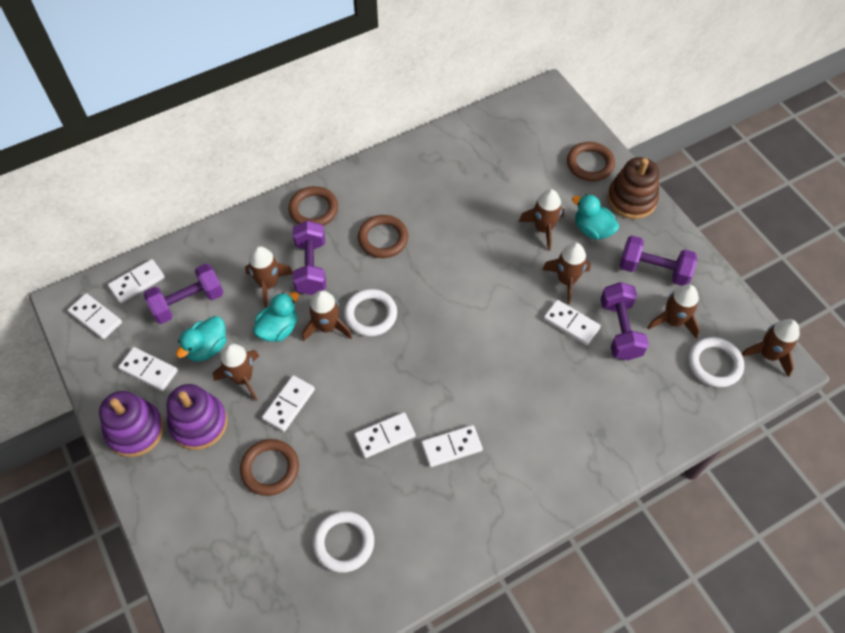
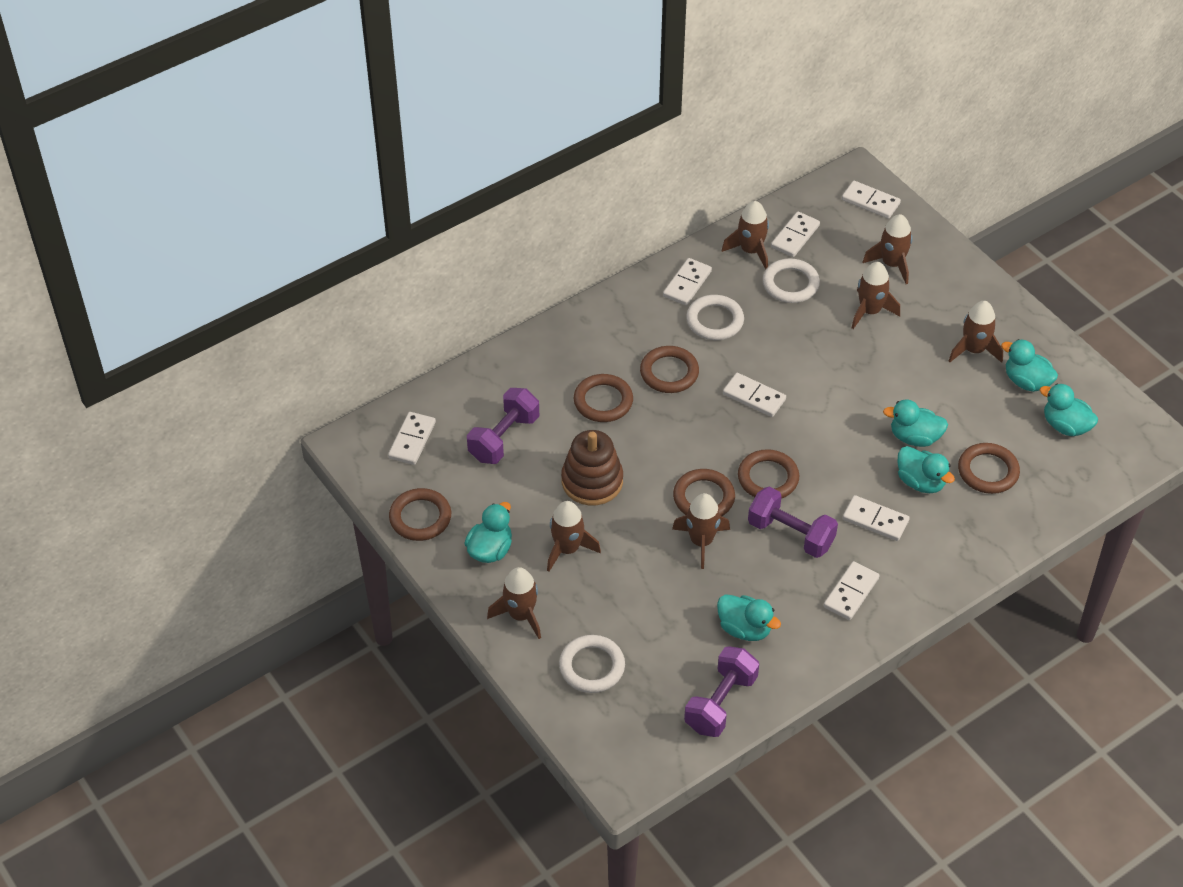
brown ring: [240,439,299,496] [288,186,338,226] [358,215,408,258] [567,142,615,181] = 4 -> [389,488,451,541] [574,374,633,422] [640,346,699,393] [673,469,735,516] [738,449,799,499] [958,443,1020,494] = 6
purple dumbbell: [143,264,223,324] [293,221,326,295] [600,282,649,360] [620,236,697,286] = 4 -> [467,388,539,464] [684,647,759,737] [748,486,838,558] = 3
purple stacking toy: [99,391,164,457] [167,384,228,450] = 2 -> none = 0
turquoise duck: [176,316,226,361] [253,292,299,342] [572,194,619,240] = 3 -> [464,502,512,563] [717,594,781,641] [883,400,948,447] [897,446,955,493] [1001,339,1058,392] [1040,384,1098,436] = 6

